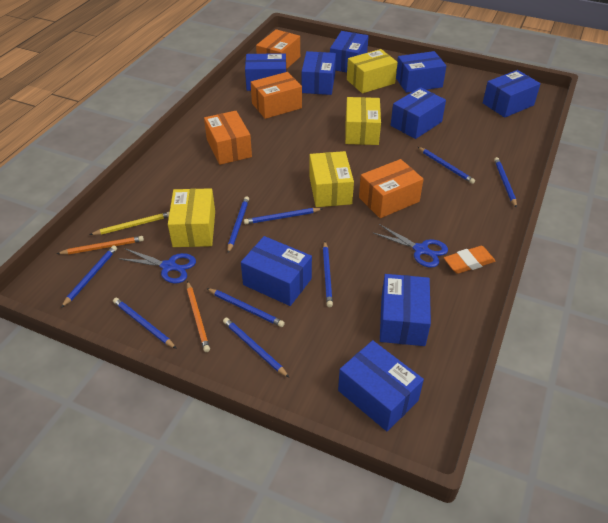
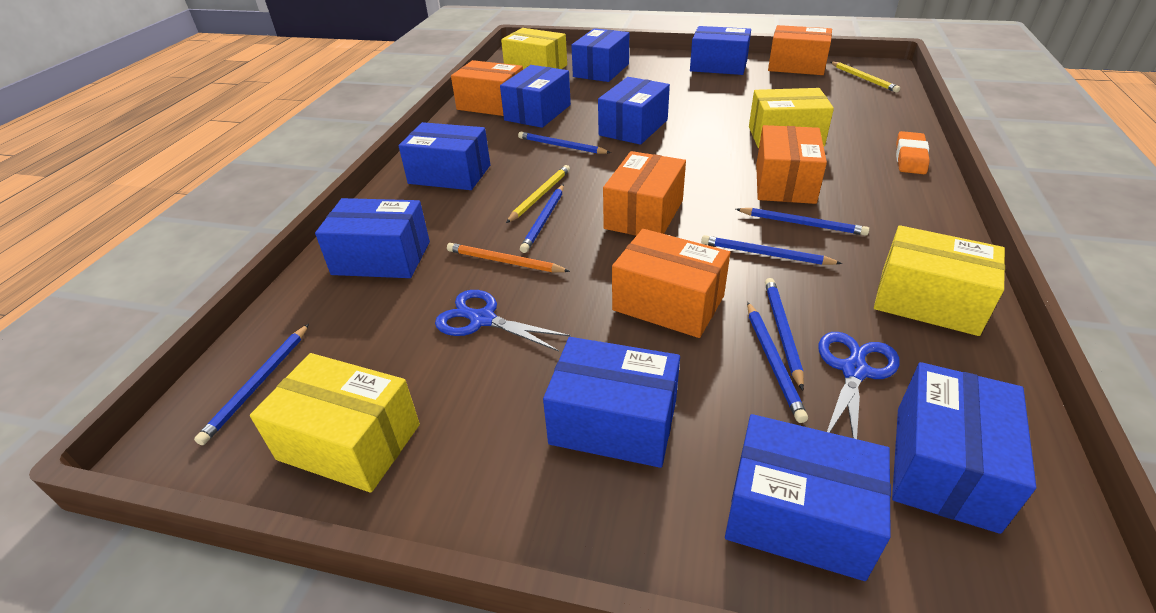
blue pencil: [61,245,117,308] [113,298,177,349] [207,288,285,327] [223,318,290,378] [227,196,249,253] [244,208,322,224] [323,242,333,307] [418,147,475,184] [494,157,517,208] = 9 -> [194,324,309,445] [518,132,611,154] [520,184,564,253] [701,235,842,265] [736,208,870,236] [747,302,808,423] [765,278,804,390] = 7
orange box: [204,111,252,165] [251,72,302,119] [256,29,300,69] [359,159,424,218] = 4 -> [451,60,523,116] [603,151,686,236] [612,229,730,338] [756,125,827,204] [768,25,832,75] = 5
orange pencil: [57,236,144,254] [187,281,210,352] = 2 -> [447,243,570,272] = 1
yellow pencil: [90,212,170,235] = 1 -> [506,165,570,223] [831,62,900,93] = 2

